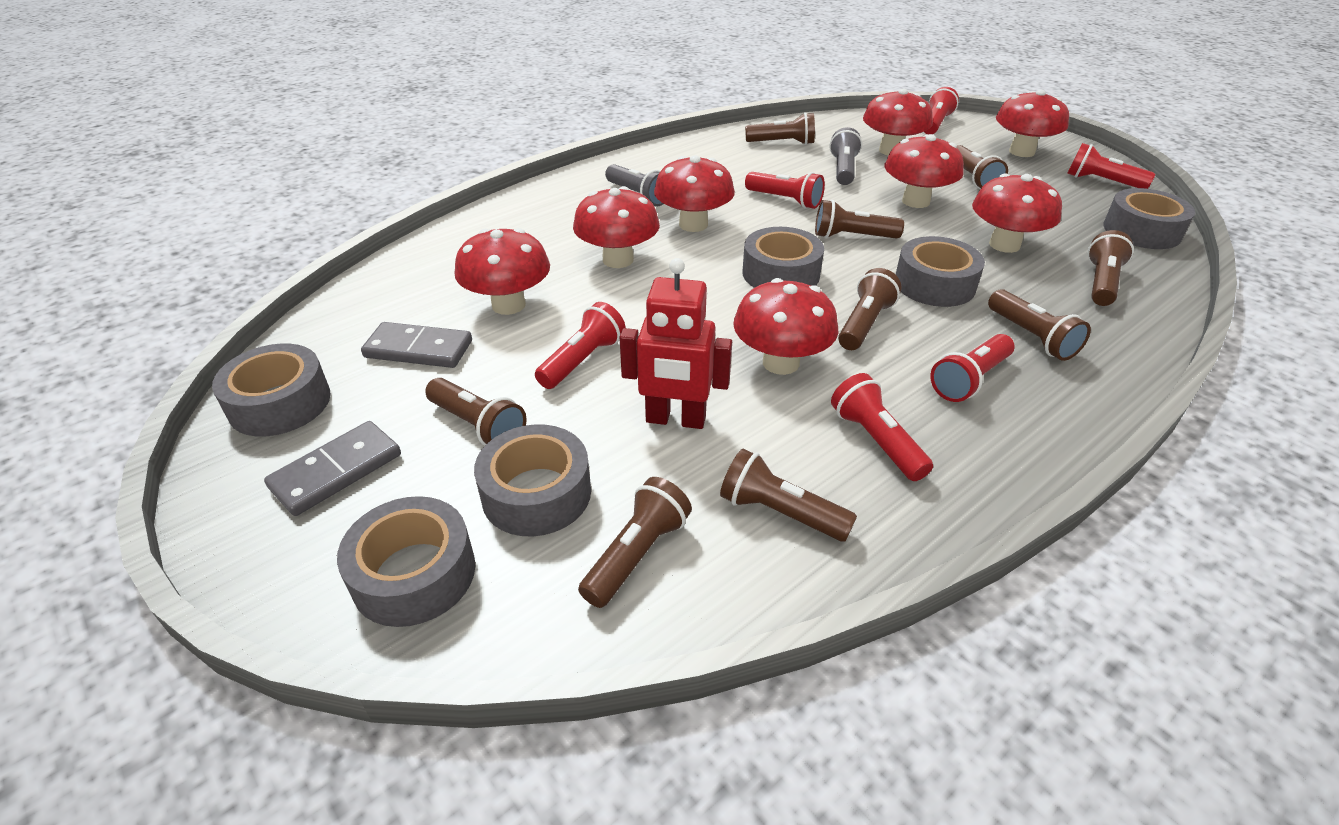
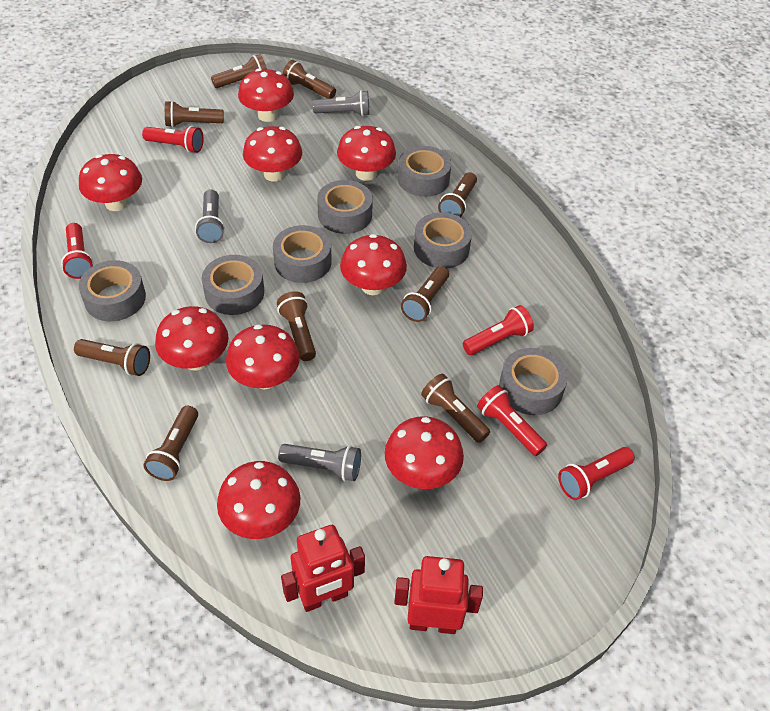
grey domino: [264,421,401,516] [361,322,472,368] = 2 -> none = 0
grey flashlight: [605,164,664,206] [829,127,862,185] = 2 -> [195,189,225,243] [278,444,361,481] [312,90,370,116] = 3
grey tape: [212,344,331,436] [337,496,475,627] [474,424,591,536] [742,227,824,288] [896,236,985,307] [1103,188,1195,249] = 6 -> [79,260,146,321] [202,255,264,315] [273,225,332,283] [317,180,373,234] [398,146,451,197] [414,212,472,268] [499,348,568,415] = 7
red flashlight: [535,302,626,389] [745,172,825,209] [831,373,933,481] [924,87,959,135] [930,334,1014,402] [1067,143,1155,189] = 6 -> [61,223,94,279] [142,126,204,153] [463,305,534,355] [477,385,547,456] [558,447,635,500] = 5
red mushroom: [454,228,550,315] [573,186,660,268] [654,155,735,232] [733,278,838,375] [863,89,933,155] [884,134,964,208] [972,173,1062,253] [996,90,1069,157] = 8 -> [79,154,142,211] [155,306,229,371] [217,461,300,539] [226,324,300,389] [238,69,294,122] [243,126,302,181] [337,126,396,181] [340,234,407,295] [384,416,464,489] = 9
red robot: [619,258,732,429] = 1 -> [281,525,365,612] [394,556,483,634] = 2

